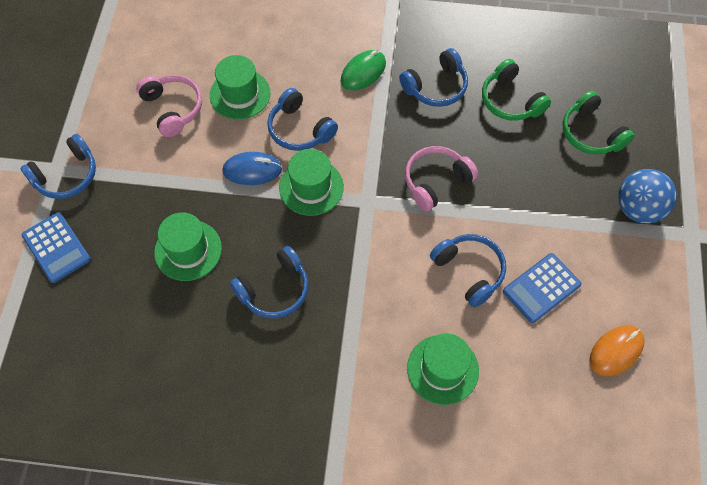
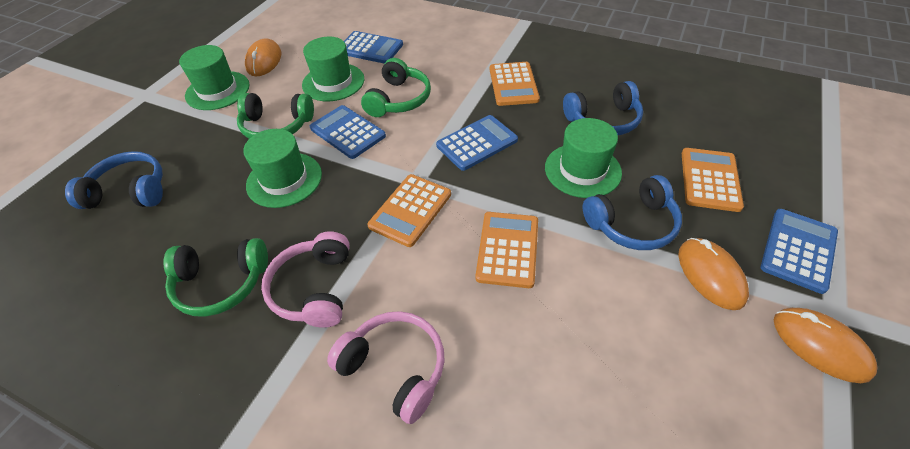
blue ball: [618,169,677,224] = 1 -> none = 0
blue calculator: [22,212,91,283] [503,253,581,323] = 2 -> [310,105,386,159] [344,31,403,64] [436,115,518,171] [761,209,838,294] = 4
blue headphones: [21,134,96,199] [230,246,308,318] [267,88,338,151] [399,48,468,107] [430,234,506,307] = 5 -> [65,151,163,209] [563,81,643,135] [582,175,682,250] = 3
blue mouse: [222,152,282,185] = 1 -> none = 0
green headphones: [482,59,551,121] [563,91,634,155] = 2 -> [163,238,268,316] [237,93,314,139] [361,58,431,117] = 3
green mouse: [341,50,386,91] = 1 -> none = 0
orange calculator: none = 0 -> [367,174,451,247] [476,212,538,288] [490,62,540,106] [682,148,744,212] = 4
orange mouse: [590,325,645,376] = 1 -> [245,38,281,76] [678,238,749,310] [774,308,878,383] = 3

